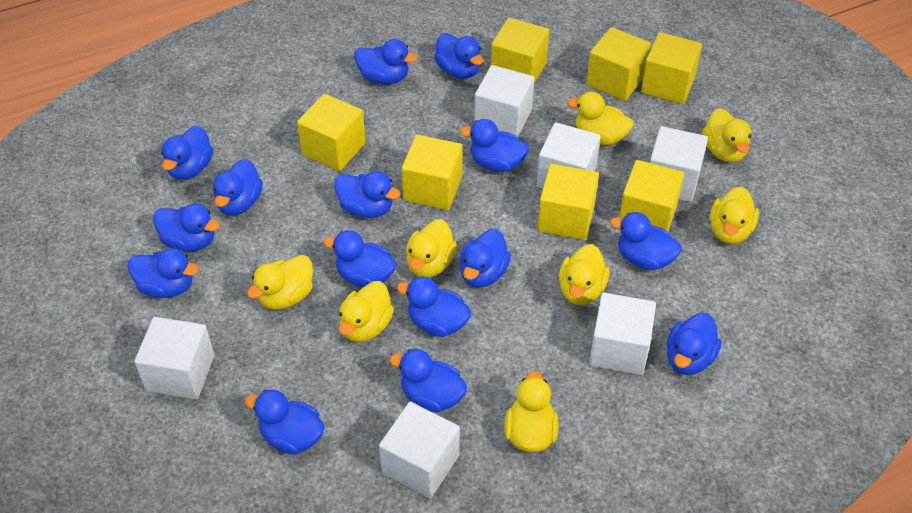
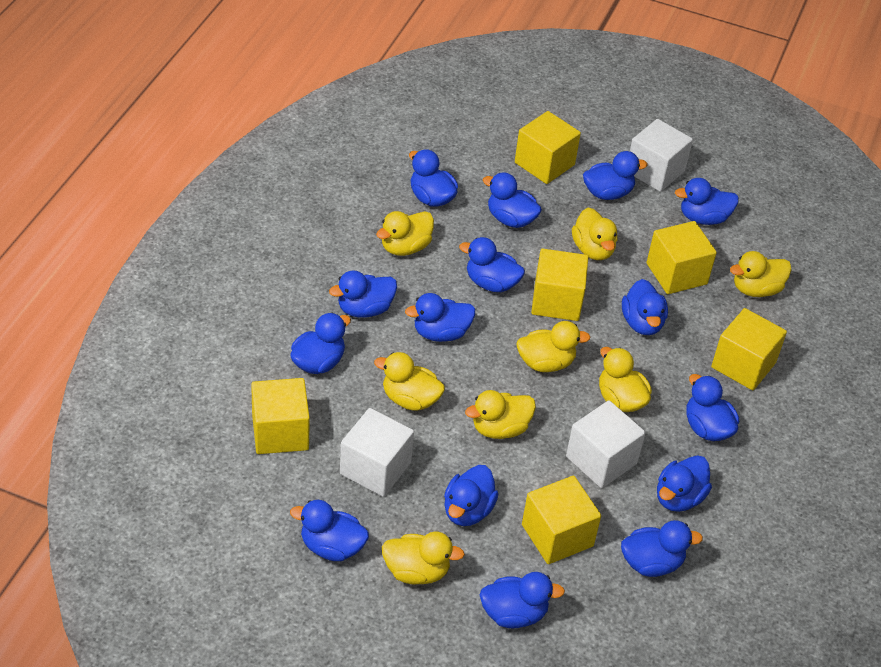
white cube: [134,317,214,400] [379,402,460,499] [474,65,534,137] [537,122,601,188] [589,293,656,375] [650,126,708,202] = 6 -> [340,408,414,497] [566,400,646,488] [630,119,693,192] = 3
yellow cube: [297,94,366,171] [401,135,462,210] [491,17,549,83] [538,164,599,240] [586,27,651,101] [619,160,684,232] [641,32,702,104] = 7 -> [251,378,310,454] [515,111,581,184] [522,476,601,564] [531,249,589,321] [647,221,717,294] [711,308,787,390] = 6

